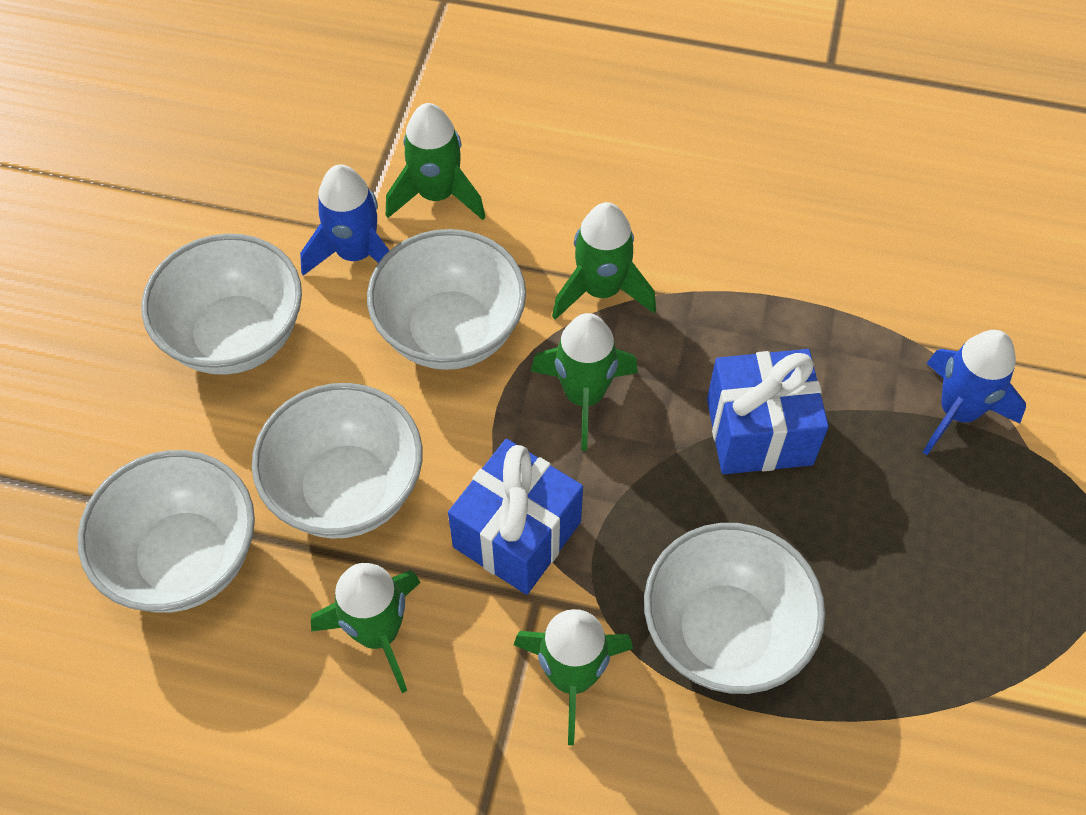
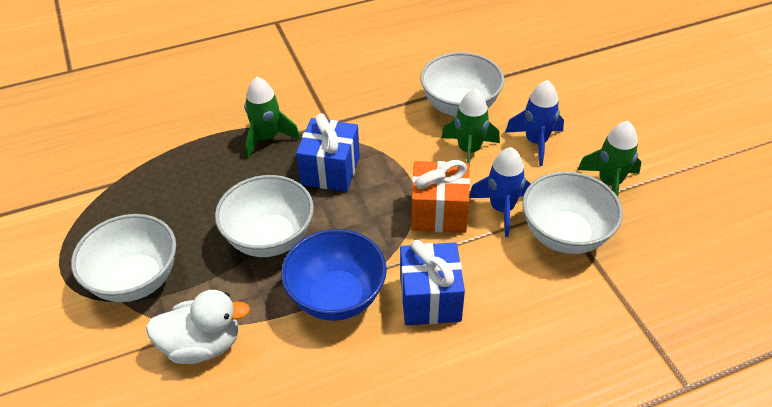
blue bowl: none = 0 -> [281,229,387,321] = 1
green rocket: [311,563,421,693] [386,103,485,220] [514,609,633,745] [531,313,638,451] [552,202,656,320] = 5 -> [245,77,301,159] [441,89,500,164] [577,121,641,197] = 3
orange gift: none = 0 -> [411,160,470,233] = 1
white bowl: [77,450,255,613] [142,234,302,375] [252,383,423,539] [367,229,526,370] [644,523,825,694] = 5 -> [71,214,176,302] [215,175,314,257] [421,52,504,117] [522,171,623,254] = 4
white duck: none = 0 -> [146,290,250,364] = 1

